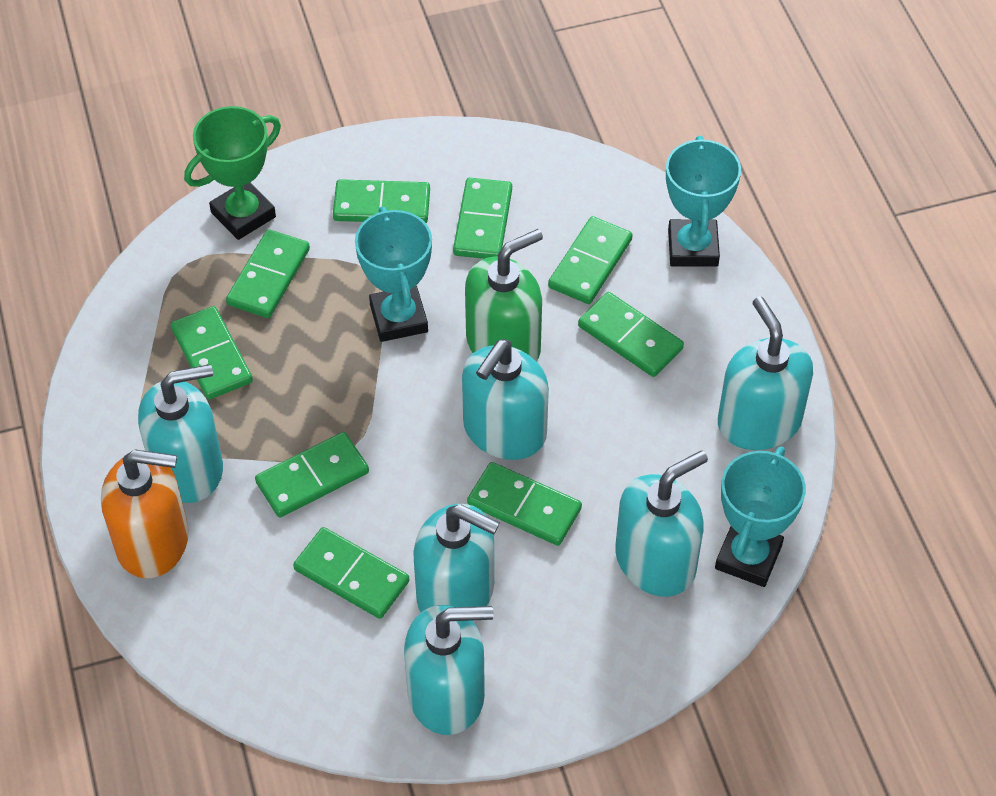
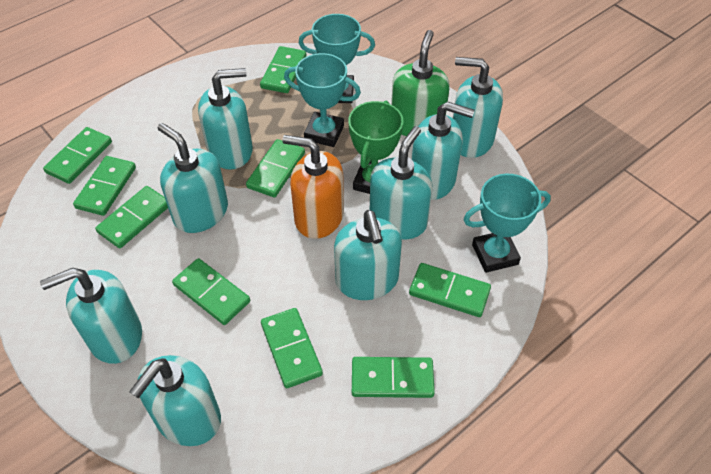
turquoise soap dispenser: [138,364,223,503] [404,605,494,735] [414,504,499,612] [462,339,549,460] [615,451,708,597] [718,296,813,450] = 6 -> [40,268,142,364] [129,355,221,446] [158,123,228,233] [198,68,253,170] [334,210,402,300] [370,126,432,239] [411,102,475,200] [453,57,503,158] = 8

